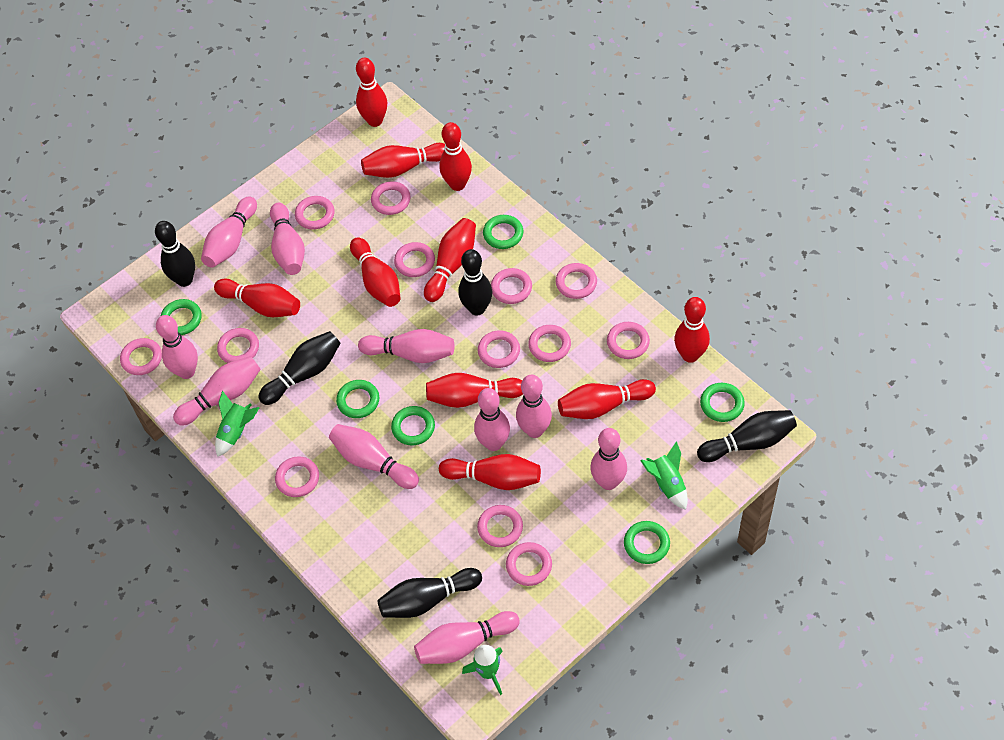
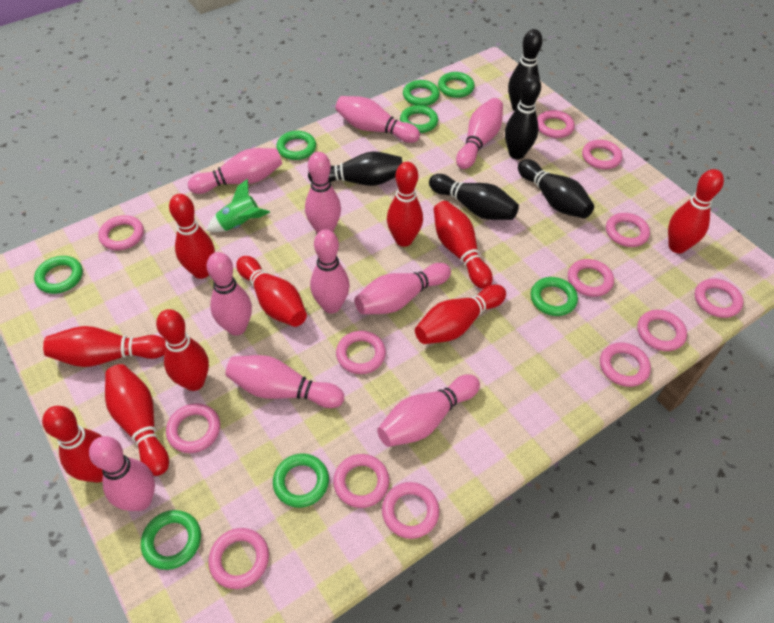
green ring: [161,299,202,335] [336,380,379,418] [391,406,435,445] [483,215,524,249] [624,521,670,564] [700,383,745,422] = 6 -> [34,256,83,294] [141,510,201,570] [273,453,329,508] [276,131,316,160] [400,105,438,133] [403,80,440,106] [438,72,475,98] [531,277,578,316] = 8
green rocket: [215,391,259,457] [462,645,503,695] [640,441,688,510] = 3 -> [207,179,270,232] = 1

